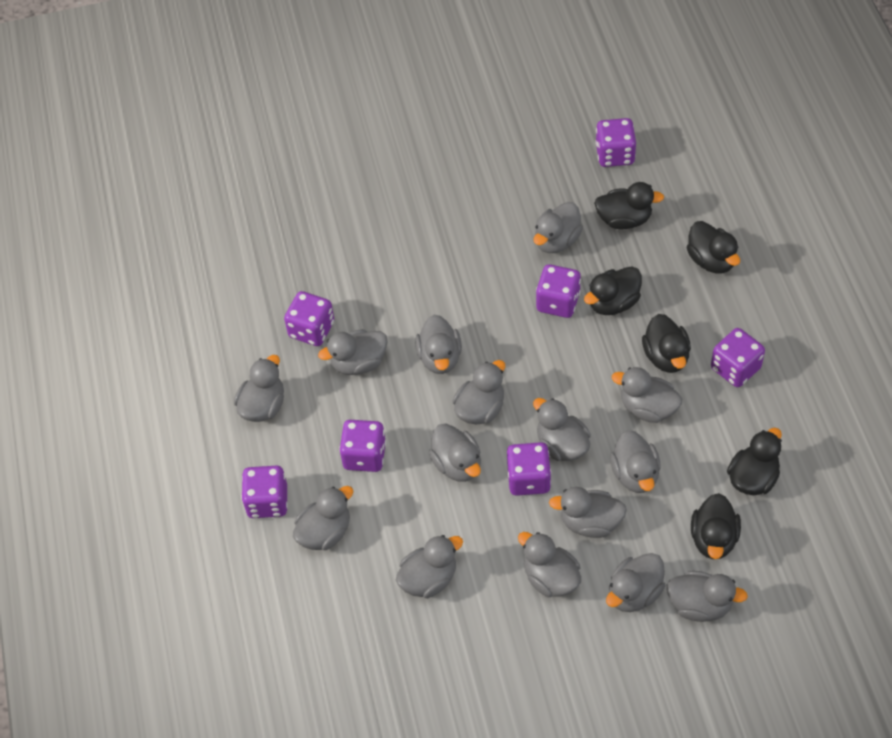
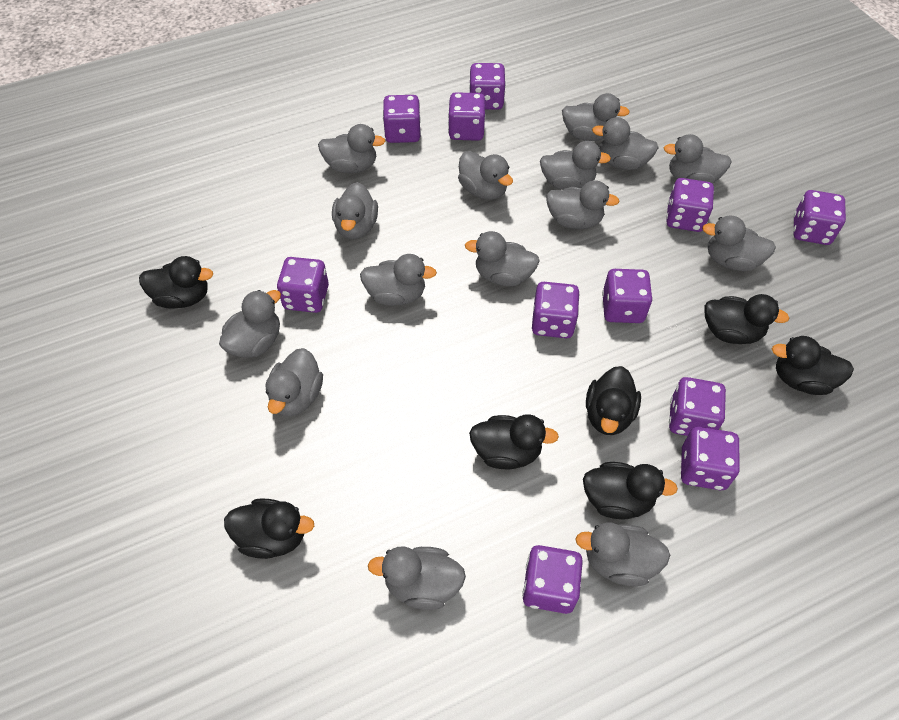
black duck: [584,266,642,315] [594,182,664,229] [642,314,691,373] [687,221,740,274] [691,493,741,559] [727,428,782,495] = 6 -> [139,256,213,309] [224,498,314,559] [469,414,559,469] [583,462,678,520] [586,366,641,435] [704,294,790,344] [772,336,854,395] = 7
purple dice: [241,466,288,518] [284,291,334,346] [339,420,386,472] [507,442,551,496] [536,264,581,318] [595,118,636,167] [711,328,765,387] = 7 -> [277,257,329,313] [383,95,421,143] [448,92,485,141] [469,63,506,110] [522,545,583,614] [532,282,580,338] [602,269,653,323] [666,178,714,232] [669,377,726,436] [681,427,740,490] [794,190,846,245] = 11

